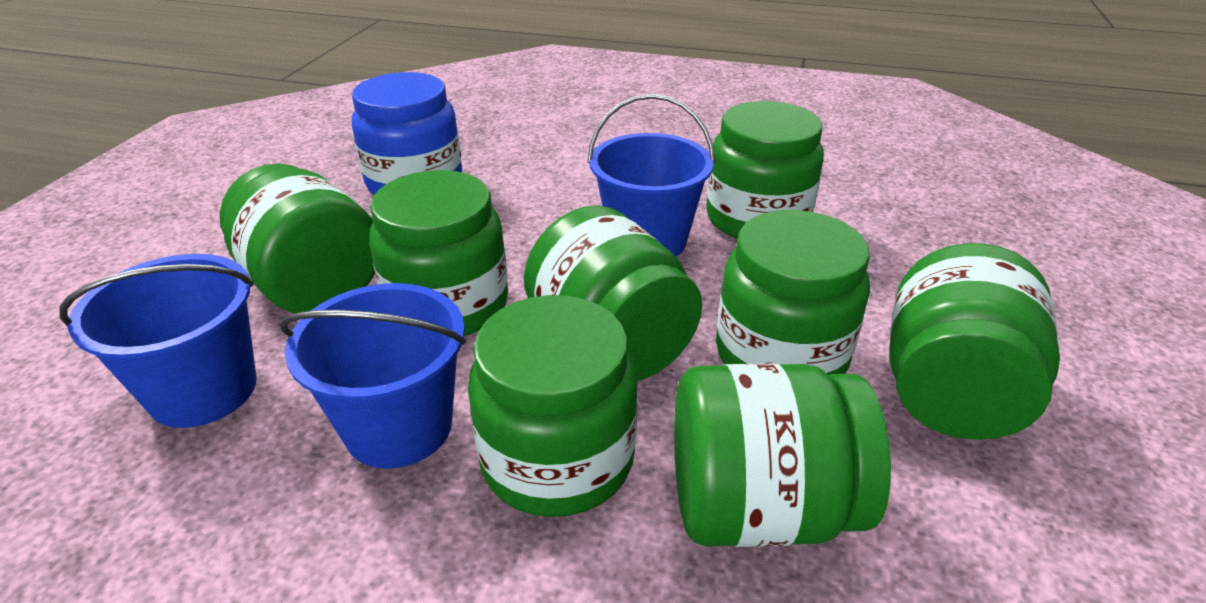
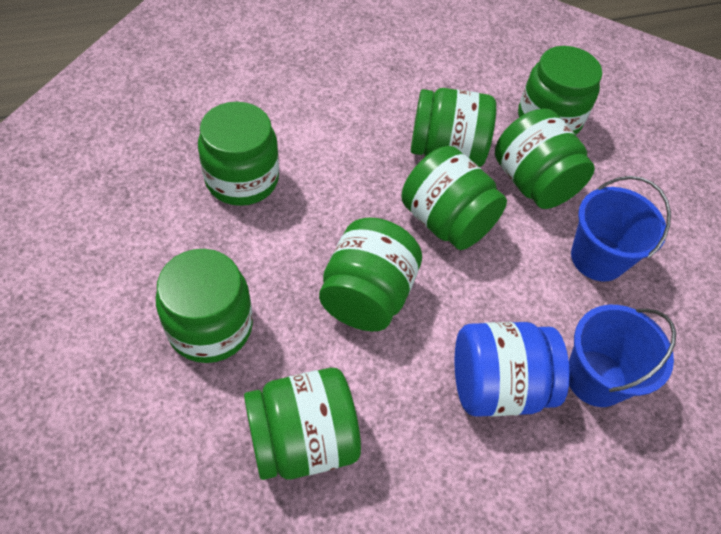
blue bucket: [59,254,257,428] [280,283,466,469] [587,94,715,256] = 3 -> [569,305,677,407] [571,176,671,282] = 2

